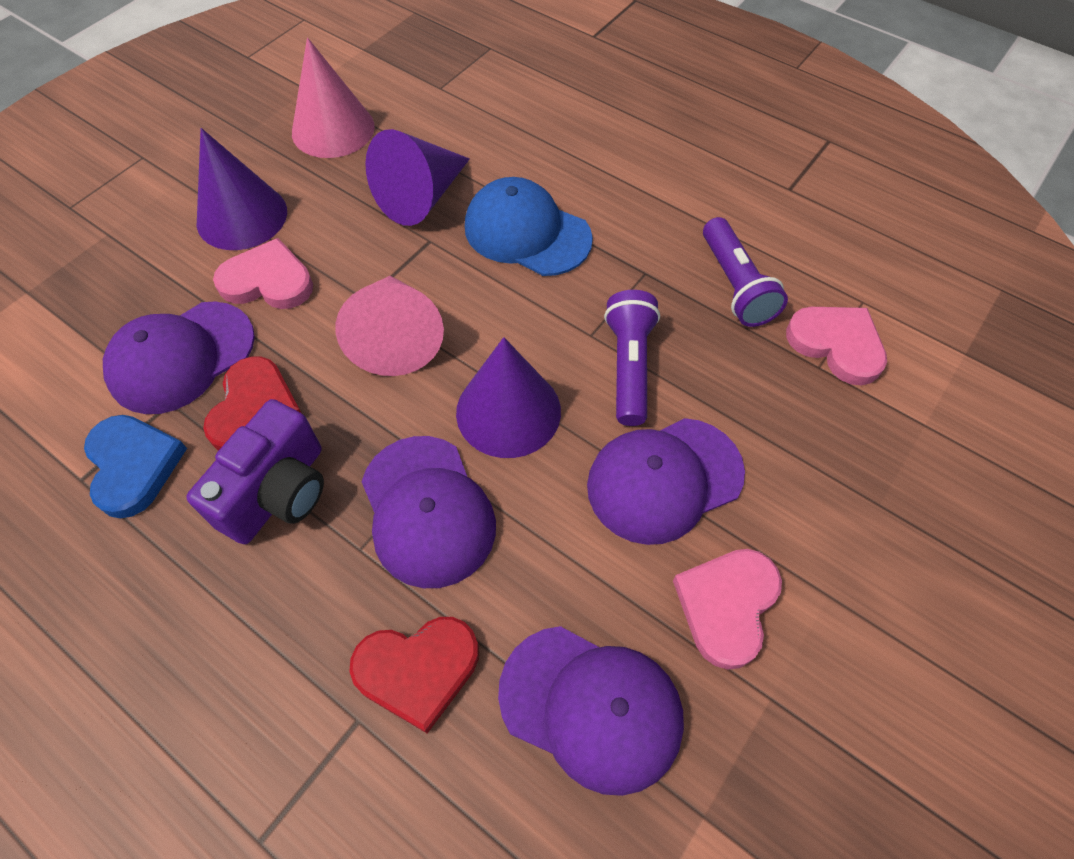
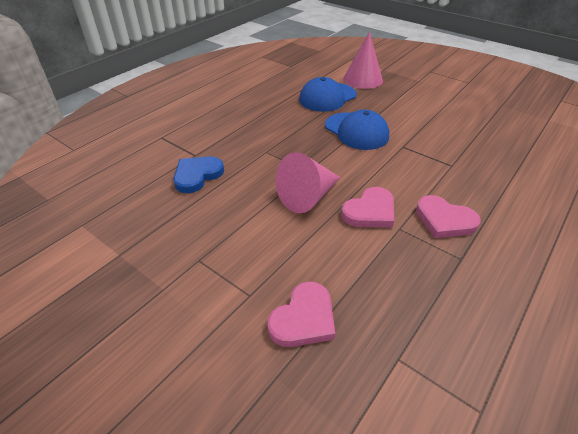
blue cap: [465,177,593,276] = 1 -> [299,77,357,112] [325,110,389,150] = 2
purple camera: [186,399,324,544] = 1 -> none = 0
purple cap: [103,301,255,414] [362,436,496,588] [498,626,684,796] [587,418,745,545] = 4 -> none = 0
purple cone: [197,128,287,250] [365,129,470,226] [456,337,561,458] = 3 -> none = 0
purple flashlight: [604,290,660,426] [703,217,788,327] = 2 -> none = 0
red heart: [203,356,301,451] [349,617,479,733] = 2 -> none = 0

